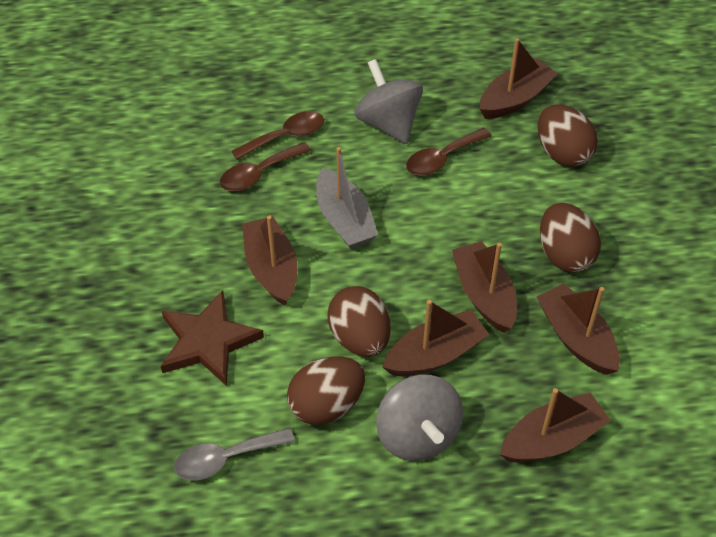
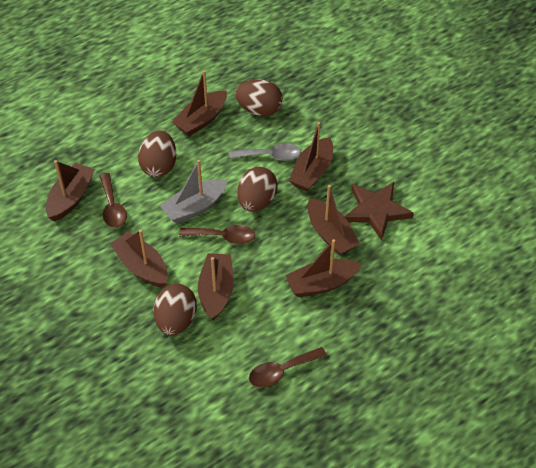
brown boat: [242,215,298,305] [383,300,489,376] [452,241,517,333] [480,38,558,119] [500,388,611,463] [537,283,620,375] = 6 -> [46,160,95,222] [110,230,168,288] [172,70,227,136] [198,253,234,320] [285,239,361,297] [289,122,333,191] [307,185,360,255] = 7
grey spinning top: [354,59,423,144] [376,375,463,461] = 2 -> none = 0

